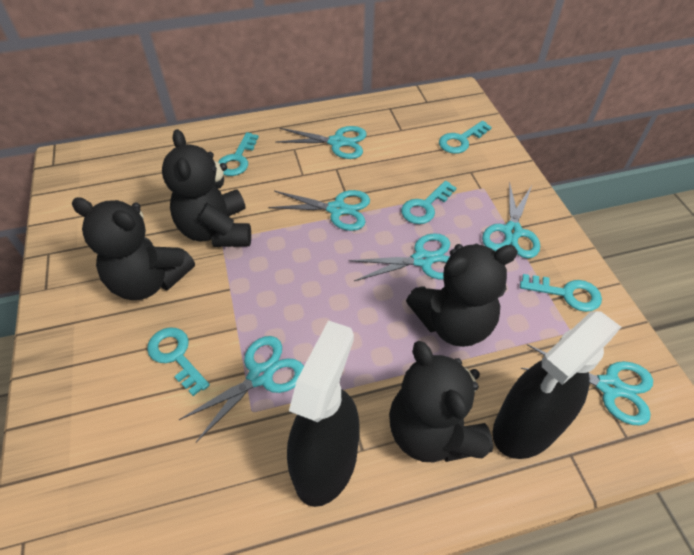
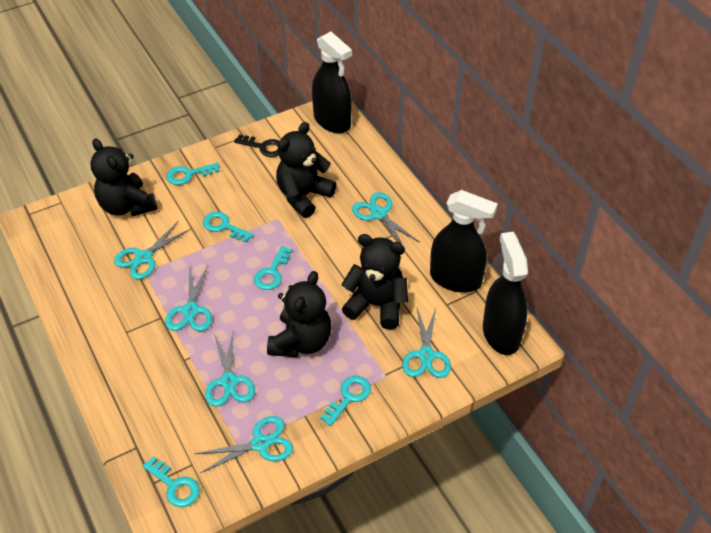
black key: none = 0 -> [234,134,280,157] = 1
black spray bottle: [287,320,360,507] [493,311,621,459] = 2 -> [312,32,352,133] [430,190,498,293] [483,232,528,355] = 3

